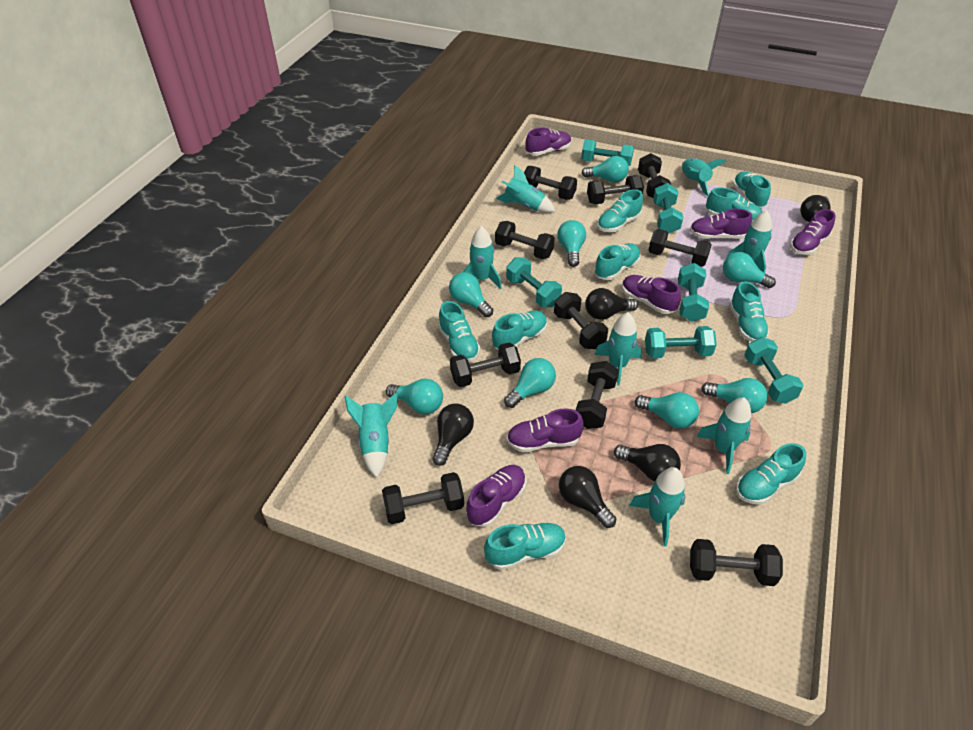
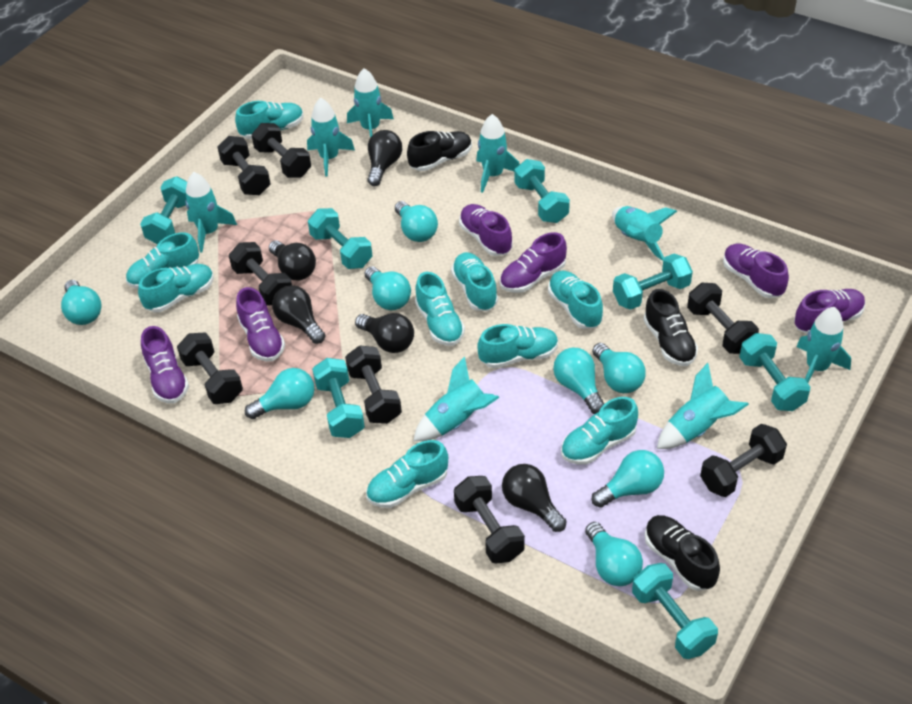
black dumbbell: [382,472,464,524] [450,343,521,387] [495,221,555,259] [524,166,577,200] [554,292,608,349] [576,361,619,429] [587,175,644,204] [638,153,671,198] [648,229,711,267] [690,539,783,586] = 10 -> [177,333,243,404] [217,136,271,195] [229,242,292,306] [252,123,311,178] [345,345,402,424] [454,476,525,564] [687,283,759,354] [700,424,787,497] = 8
black shoe: none = 0 -> [407,131,472,171] [644,289,698,366] [645,515,720,591] = 3
turquoise dumbbell: [506,257,562,307] [581,139,634,166] [645,326,717,358] [653,183,683,234] [678,263,709,322] [744,337,803,404] = 6 -> [140,176,187,244] [308,208,372,269] [312,358,365,438] [514,159,570,223] [613,254,693,310] [632,563,718,659] [739,333,810,411] = 7

